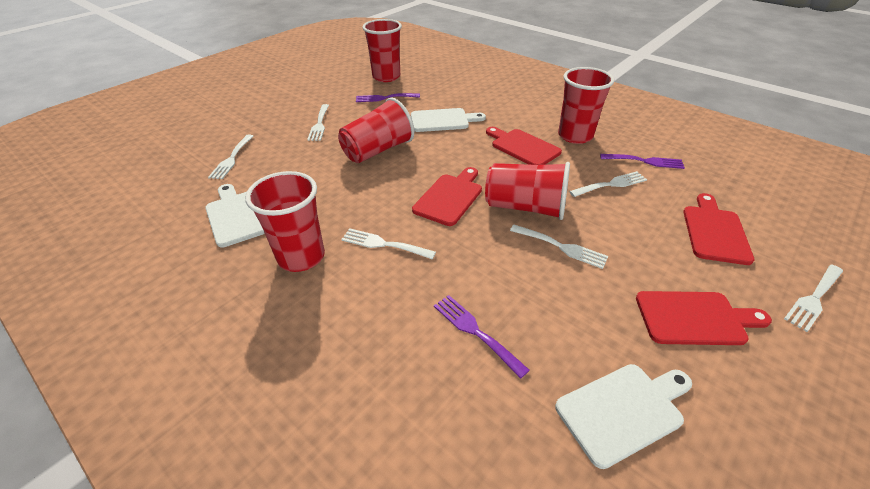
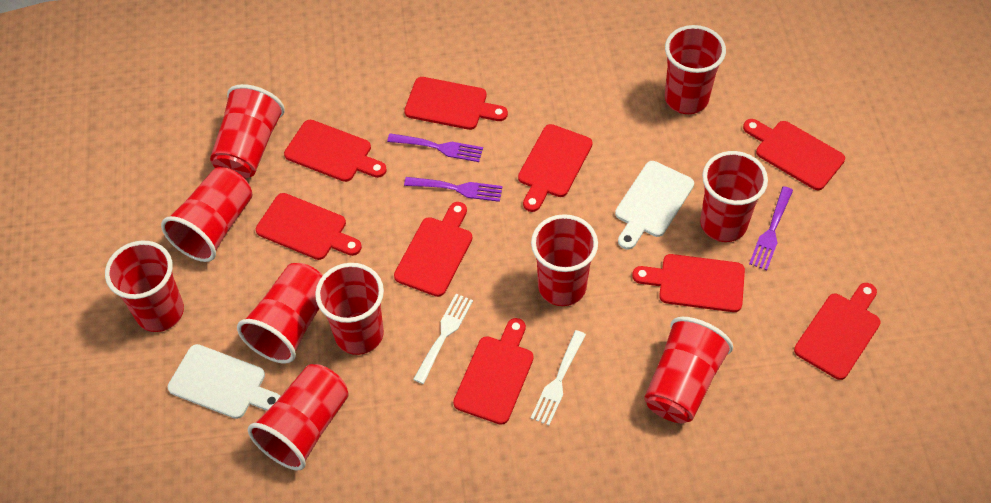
red cup: [245,171,325,272] [338,98,414,163] [362,19,402,82] [485,162,570,220] [558,67,615,144] = 5 -> [105,241,184,332] [161,167,253,262] [210,84,285,179] [237,263,323,364] [248,364,349,471] [315,263,384,355] [531,214,598,306] [644,317,733,423] [665,25,726,114] [700,151,768,242] = 10
red cutting board: [412,167,482,226] [486,127,562,165] [636,291,772,345] [683,193,754,265] = 4 -> [256,193,362,260] [284,120,387,182] [394,202,472,297] [404,77,508,130] [453,318,534,425] [518,124,593,212] [632,254,745,312] [743,119,845,190] [794,283,881,380] = 9
white cutting board: [205,184,265,248] [411,108,486,132] [555,364,692,469] = 3 -> [168,344,281,419] [615,161,694,249] = 2
white fork: [208,135,254,179] [307,104,329,141] [341,228,436,259] [510,225,608,269] [569,171,647,197] [784,265,843,332] = 6 -> [413,294,473,384] [531,330,586,426] = 2

